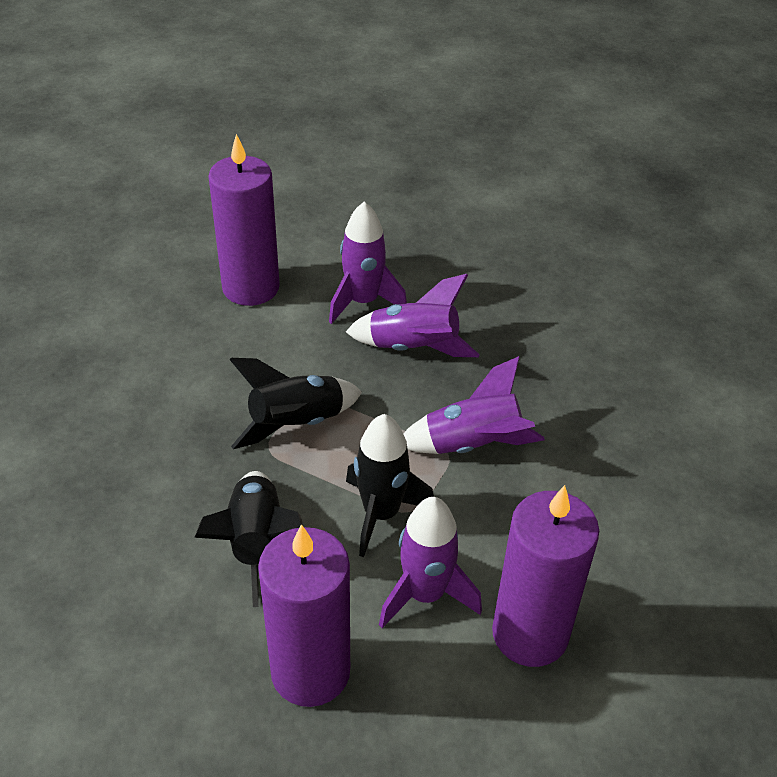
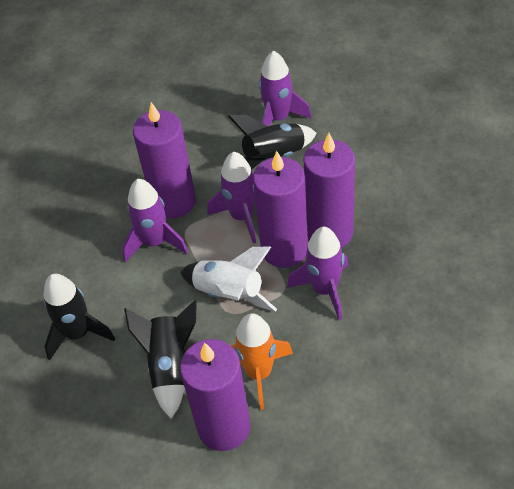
orange rocket: none = 0 -> [231,313,293,410] = 1
purple candle: [208,134,280,306] [258,524,350,707] [492,485,599,667] = 3 -> [133,102,196,218] [180,339,251,451] [253,151,308,268] [303,133,355,248] = 4
white rocket: none = 0 -> [180,246,277,312] = 1

